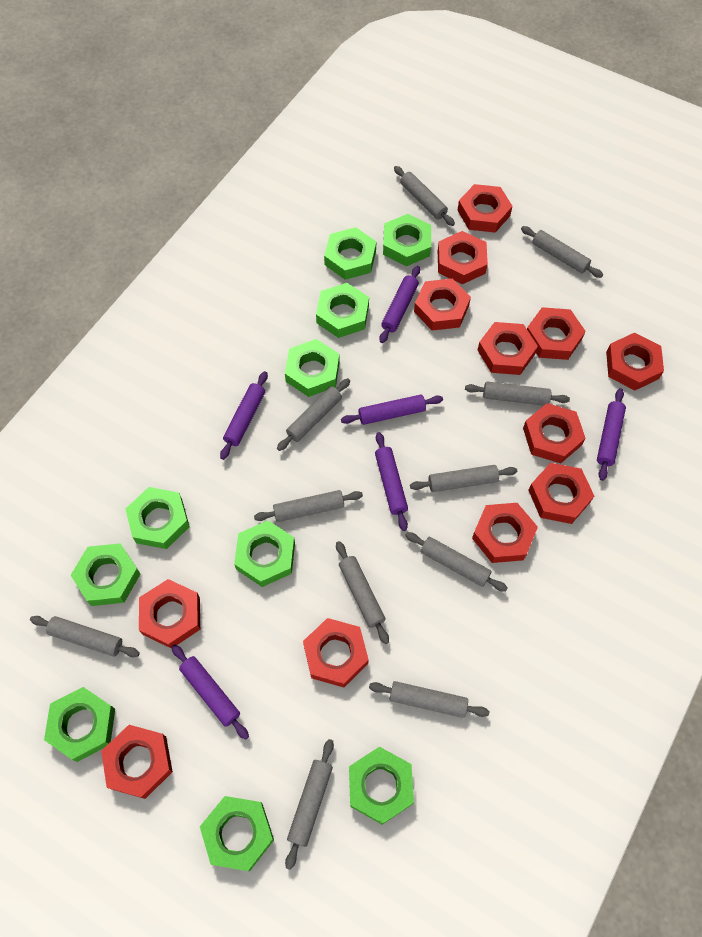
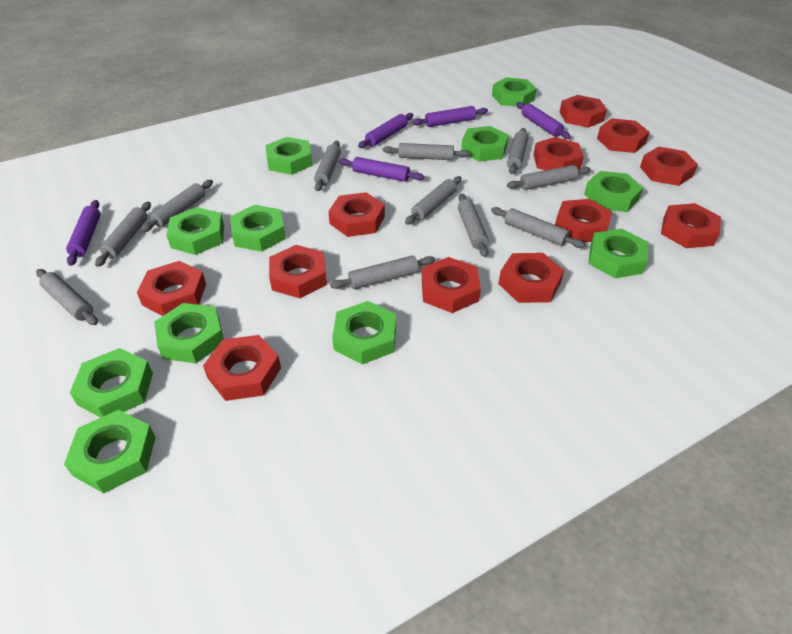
green nut: [44,687,115,762] [71,543,140,606] [126,487,190,549] [200,796,274,871] [234,521,295,587] [285,339,340,397] [316,283,369,338] [324,227,376,280] [349,747,414,825] [383,214,431,266] = 10 -> [64,410,156,493] [70,348,153,417] [154,303,224,363] [166,207,224,255] [230,205,286,252] [265,137,313,175] [332,301,396,364] [461,126,509,162] [492,77,537,107] [584,171,643,212] [588,229,648,278] = 11
purple rolling pin: [172,644,249,740] [220,371,268,460] [341,394,443,425] [375,432,408,531] [379,266,420,343] [597,388,626,481] = 6 -> [66,200,100,266] [339,157,425,182] [358,113,413,148] [412,106,488,127] [516,102,571,139] = 5

